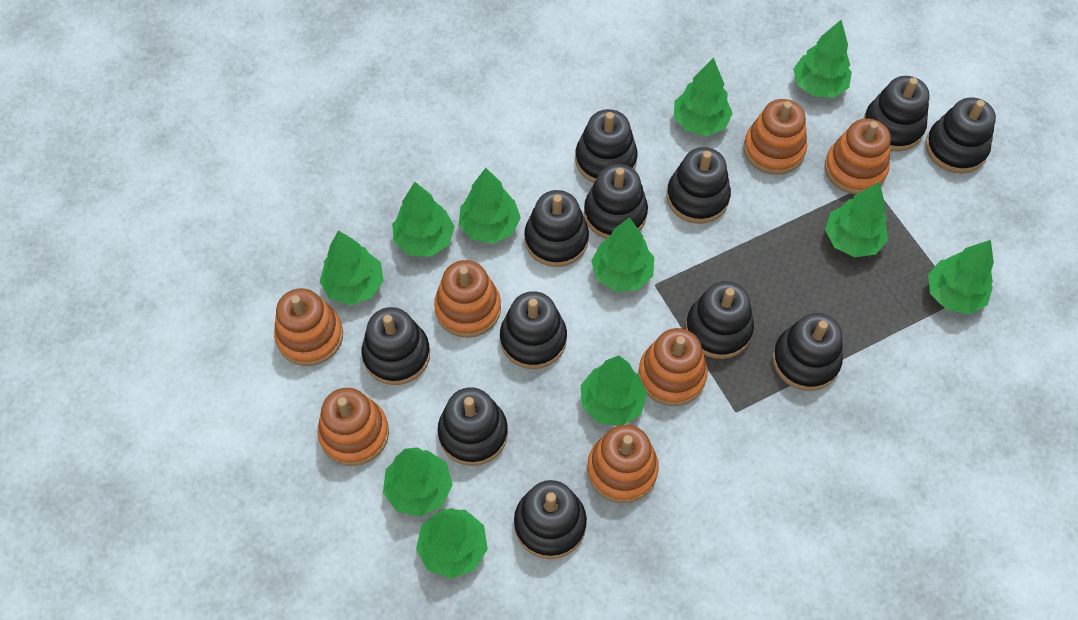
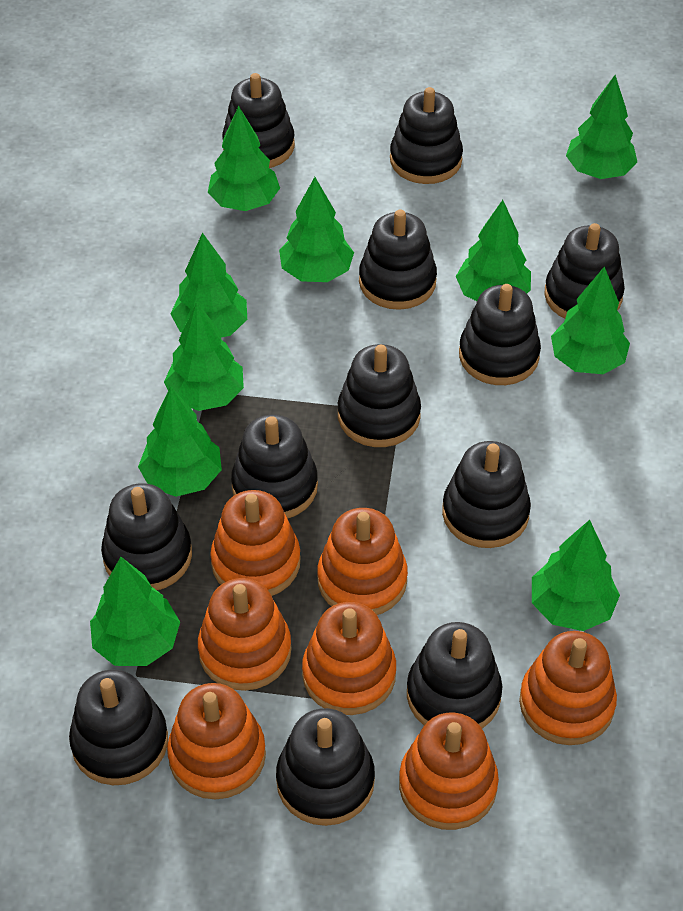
green tree: [320,230,384,305] [383,447,453,517] [392,182,455,256] [416,508,488,579] [459,168,521,244] [581,356,647,426] [591,217,654,291] [674,58,733,136] [793,20,852,98] [825,182,888,257] [928,240,994,314] = 11 -> [90,557,180,666] [138,387,222,497] [164,302,244,411] [170,233,247,337] [208,106,280,211] [279,177,354,282] [456,200,531,301] [532,520,620,631] [551,266,630,374] [566,75,637,179] = 10

